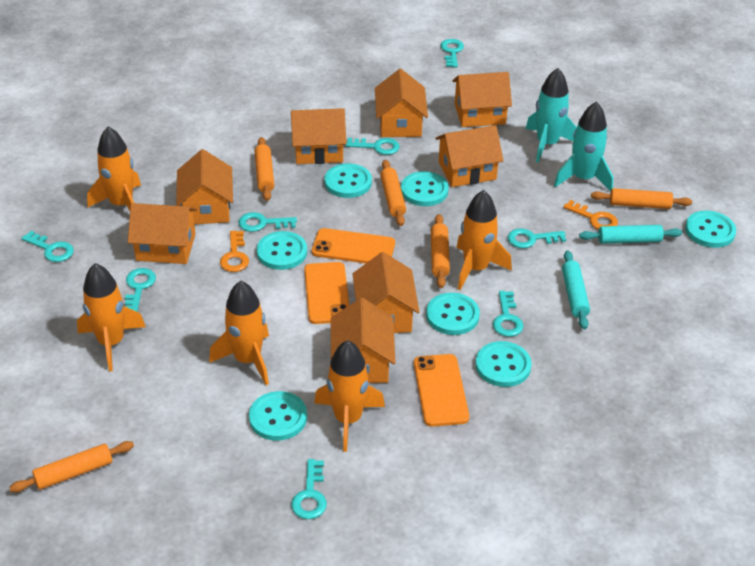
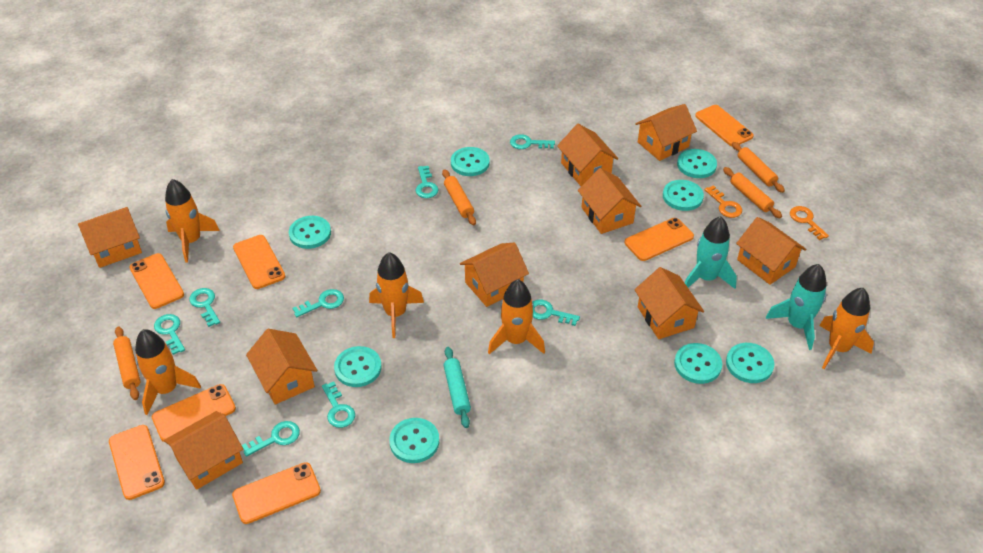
orange house: [128,203,197,264] [176,149,233,224] [291,108,346,164] [331,298,395,383] [353,252,419,333] [375,69,428,137] [435,125,503,187] [452,72,512,127] = 8 -> [78,207,142,268] [164,411,243,490] [246,329,317,404] [460,242,529,307] [557,124,619,186] [578,168,641,234] [634,267,704,339] [635,104,697,161] [736,217,806,285] = 9
orange phone: [304,262,349,324] [312,228,395,263] [414,354,469,427] = 3 -> [109,425,165,500] [129,253,184,309] [152,384,236,442] [232,462,321,524] [233,235,286,289] [625,218,694,261] [695,105,754,146] = 7
orange rolling pin: [9,441,134,492] [255,137,274,201] [380,160,406,226] [431,214,450,288] [591,188,692,209] = 5 -> [113,326,141,400] [442,169,476,226] [723,167,782,218] [732,142,785,193] = 4
turquoise button: [249,391,307,441] [257,231,307,270] [324,163,372,198] [401,171,449,206] [426,293,480,335] [476,341,532,387] [685,211,736,248] = 7 -> [289,216,331,249] [334,346,382,387] [389,418,439,463] [451,147,490,176] [663,180,704,211] [674,343,722,384] [677,149,717,178] [726,343,774,383] = 8
turquoise rolling pin: [562,250,590,329] [579,225,682,244] = 2 -> [443,347,471,428] = 1

